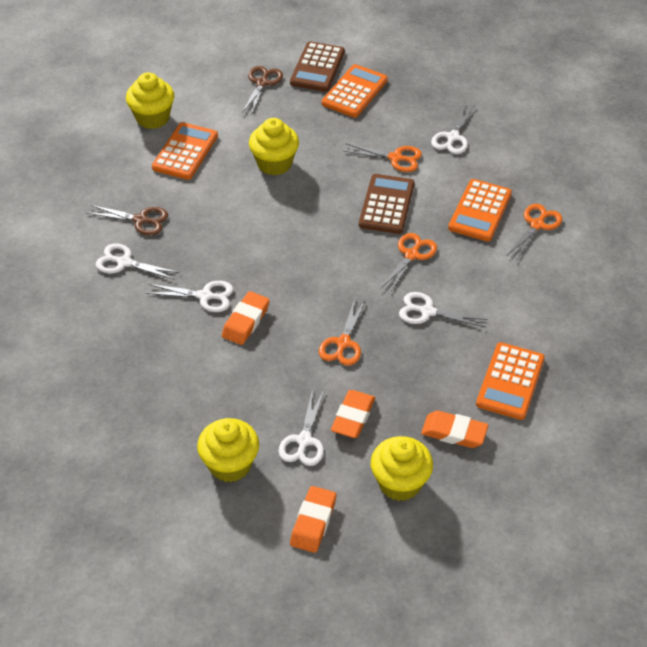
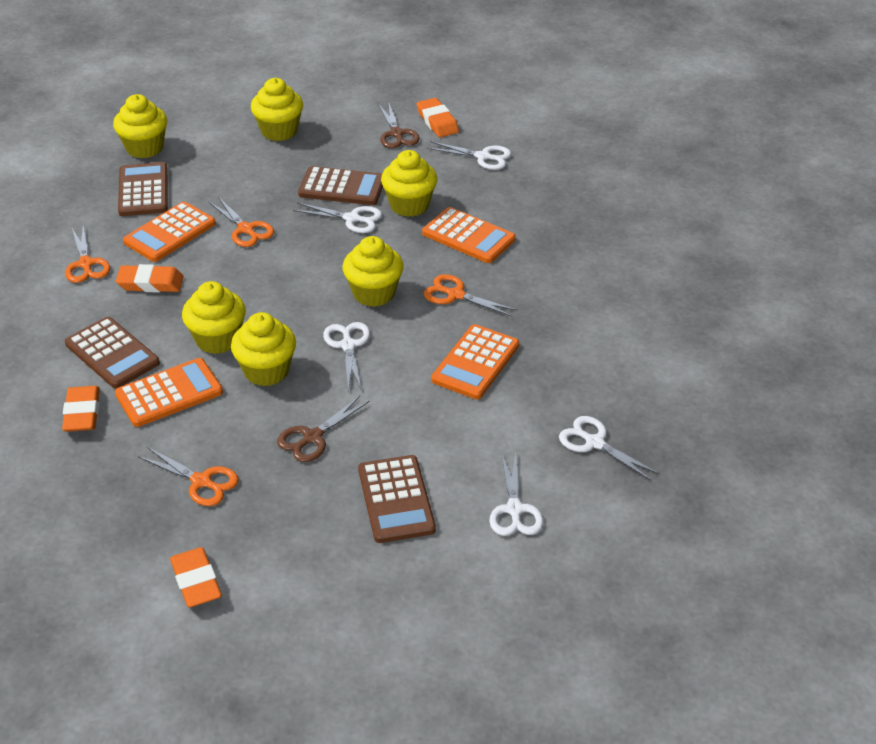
brown calculator: [290,41,345,92] [359,174,415,234] = 2 -> [65,317,160,389] [118,162,168,216] [298,166,383,205] [358,455,436,543] = 4
yellow cupcake: [126,72,174,129] [197,418,259,482] [249,118,299,175] [371,436,433,501] = 4 -> [113,94,167,159] [182,281,246,354] [231,312,296,386] [251,78,303,141] [343,236,404,307] [381,150,437,217] = 6

